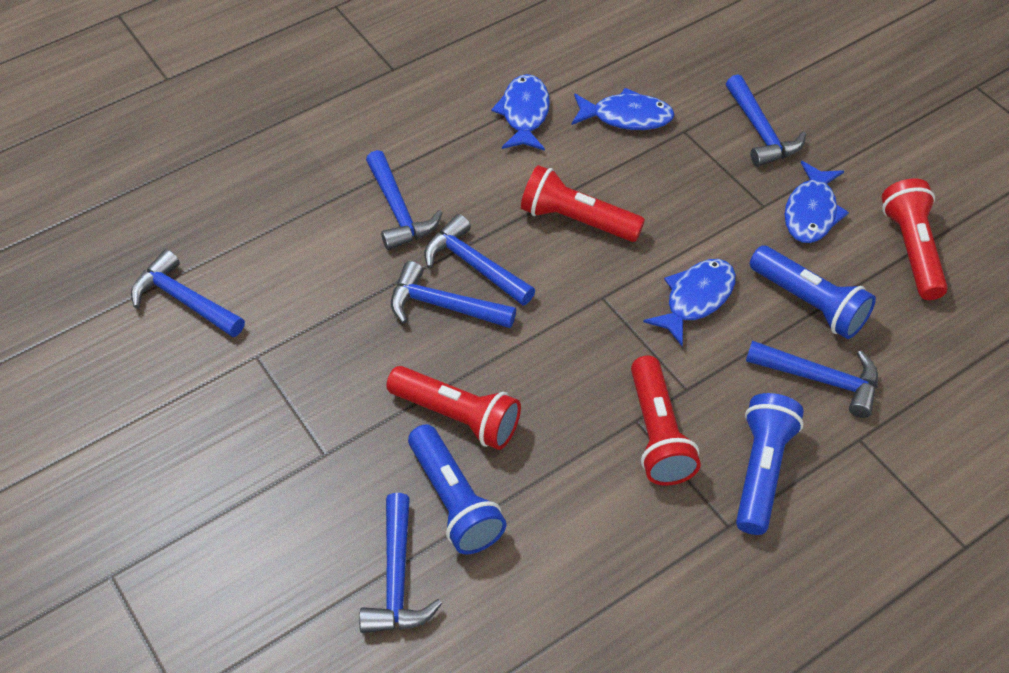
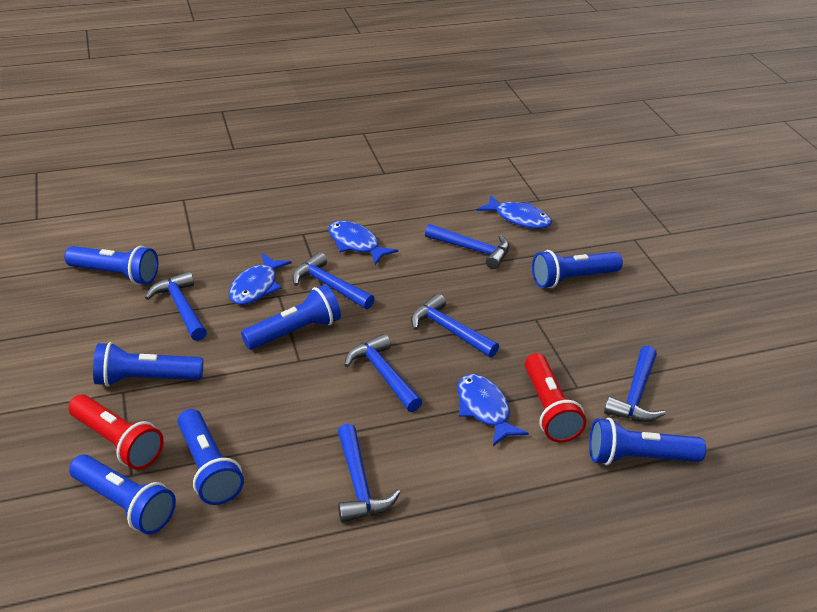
blue flashlight: [408,424,507,555] [736,393,804,535] [750,246,876,339] = 3 -> [64,246,158,285] [69,454,176,534] [93,342,203,387] [178,409,244,505] [241,285,341,350] [532,250,623,288] [589,418,706,465] = 7
red flashlight: [387,366,521,450] [521,165,645,242] [631,356,701,486] [882,178,948,300] = 4 -> [68,394,164,470] [525,353,586,443] = 2

